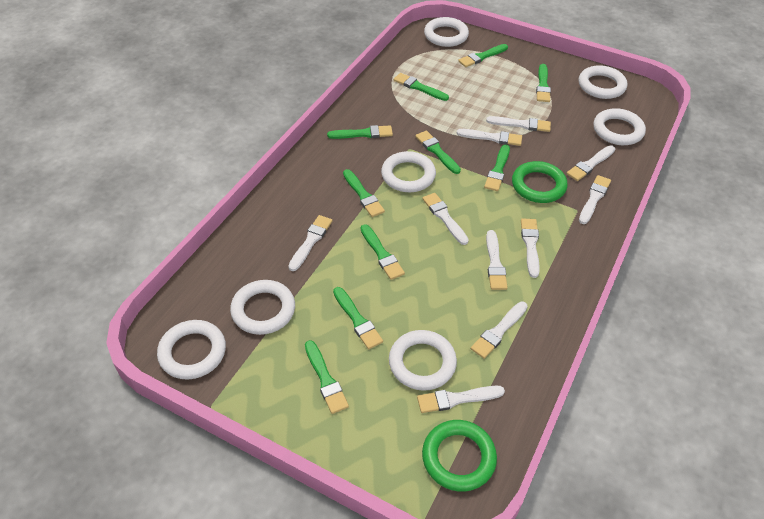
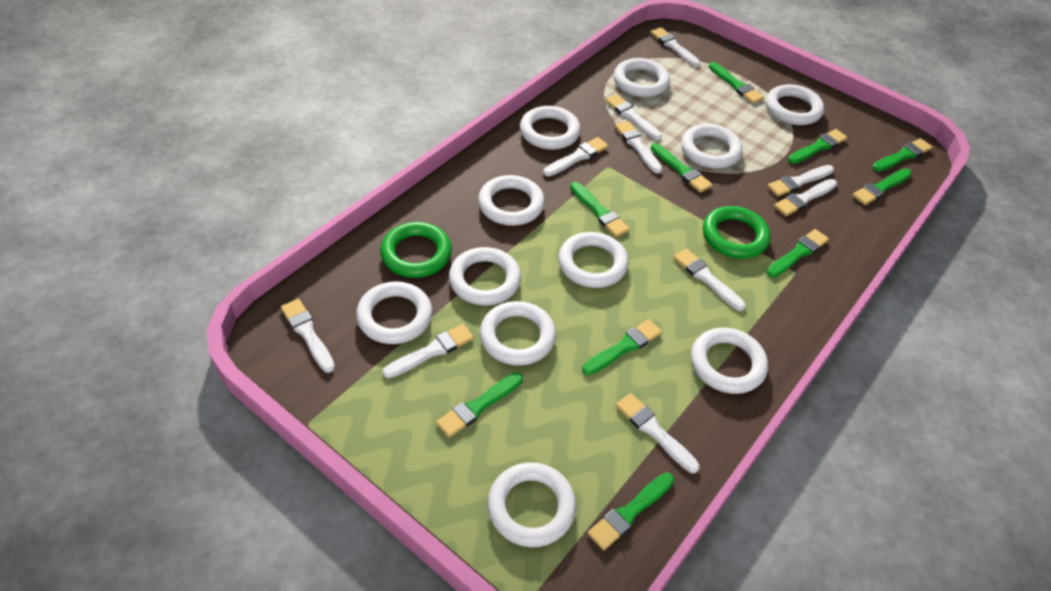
white ring: [157,320,226,380] [230,280,295,335] [381,151,436,192] [389,330,457,391] [424,17,469,47] [579,65,627,99] [593,108,646,145] = 7 -> [356,282,432,344] [449,247,521,306] [478,175,545,226] [480,301,556,366] [488,462,576,547] [520,106,581,150] [558,232,629,288] [614,58,670,97] [681,124,743,169] [691,327,768,394] [766,84,824,125] = 11

